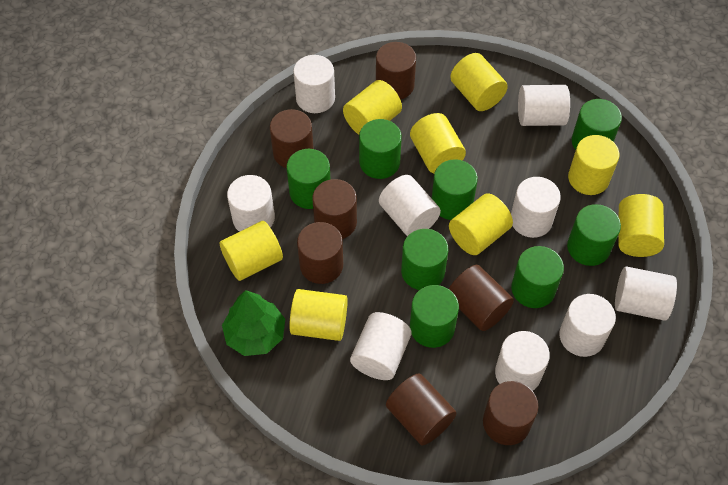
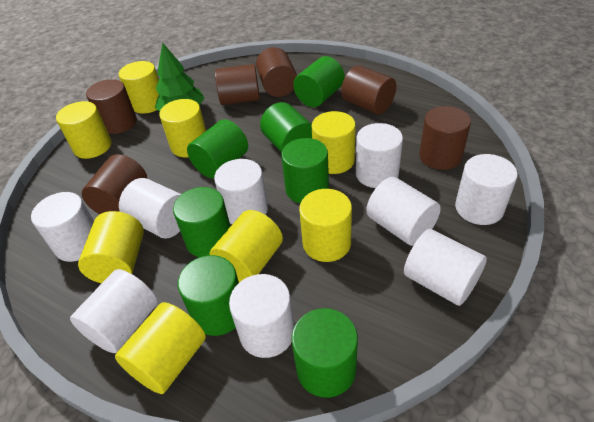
brown cylinder: [270,109,314,168] [297,222,343,284] [312,179,357,239] [376,42,416,100] [386,373,456,445] [449,265,514,331] [483,381,538,445] = 7 -> [82,154,147,214] [86,79,137,134] [215,64,260,105] [256,47,297,97] [341,65,396,115] [419,106,471,170] = 6
green cylinder: [286,149,331,209] [359,119,402,179] [401,229,448,290] [410,285,459,348] [432,159,478,220] [511,246,564,308] [567,204,621,266] [572,99,622,150] = 8 -> [173,187,231,257] [178,255,239,336] [187,119,248,178] [260,102,312,153] [281,138,329,203] [291,308,358,398] [293,56,345,107] = 7

